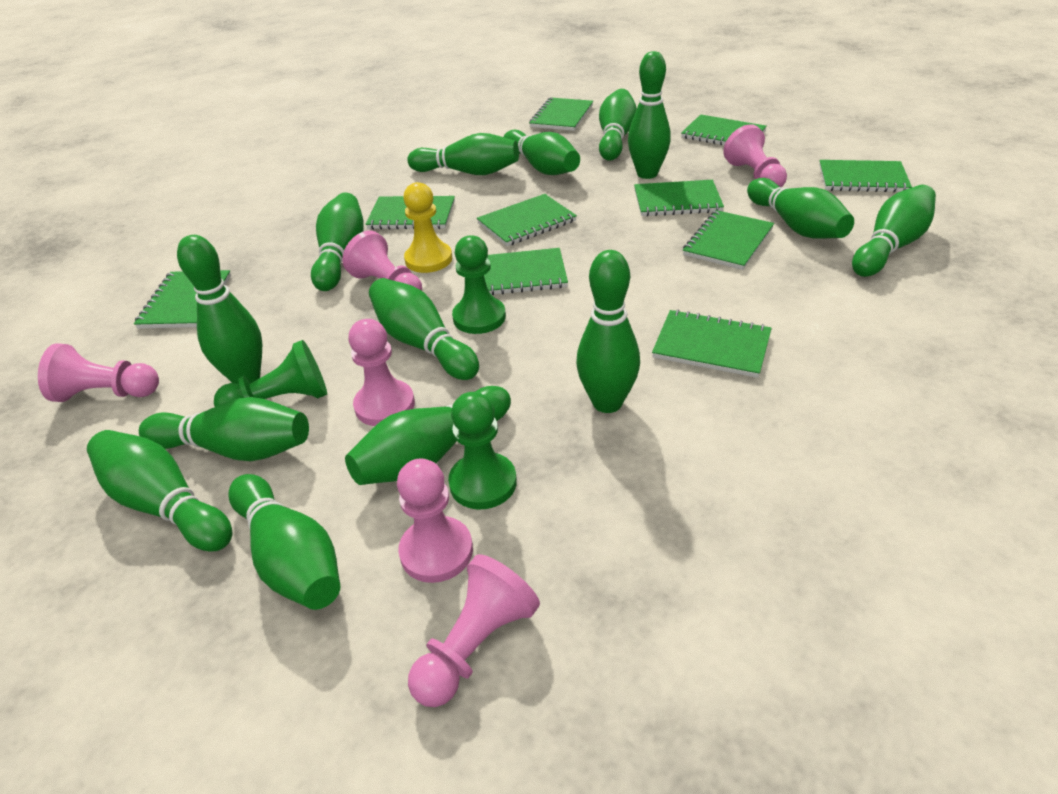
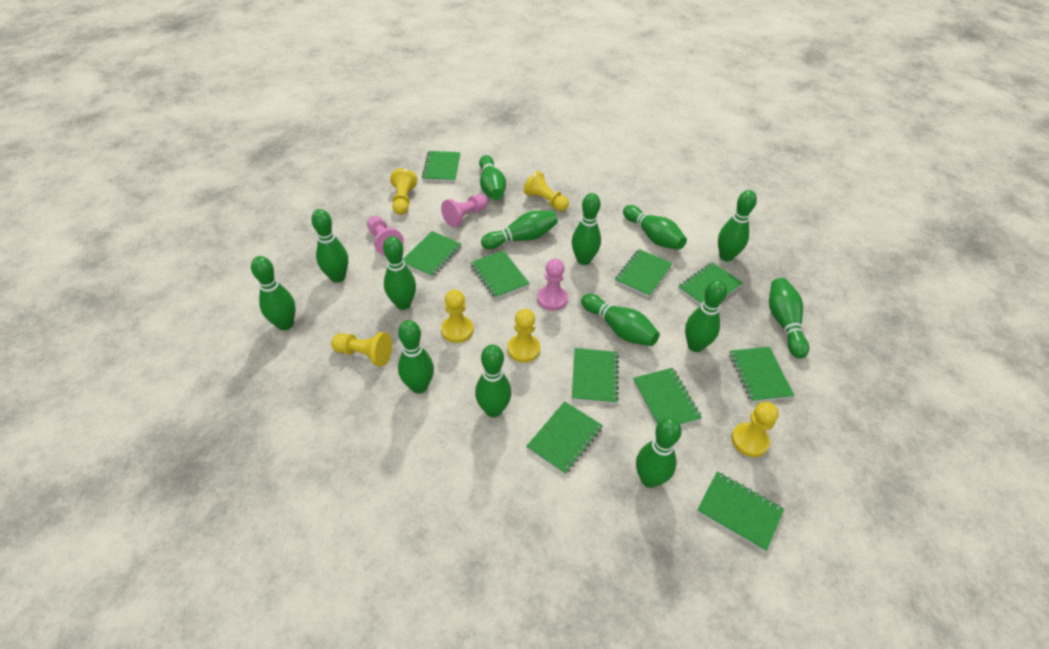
green pawn: [214,340,327,407] [448,392,517,509] [452,235,506,334] = 3 -> none = 0
pink pawn: [38,343,159,402] [342,231,422,291] [348,319,415,426] [397,458,473,583] [408,554,540,707] [723,124,787,187] = 6 -> [367,216,404,256] [441,194,488,227] [537,259,568,311] = 3
yellow pawn: [403,182,452,273] = 1 -> [331,332,392,366] [390,169,417,215] [441,290,473,343] [508,309,540,363] [524,171,569,211] [731,402,779,457] = 6

